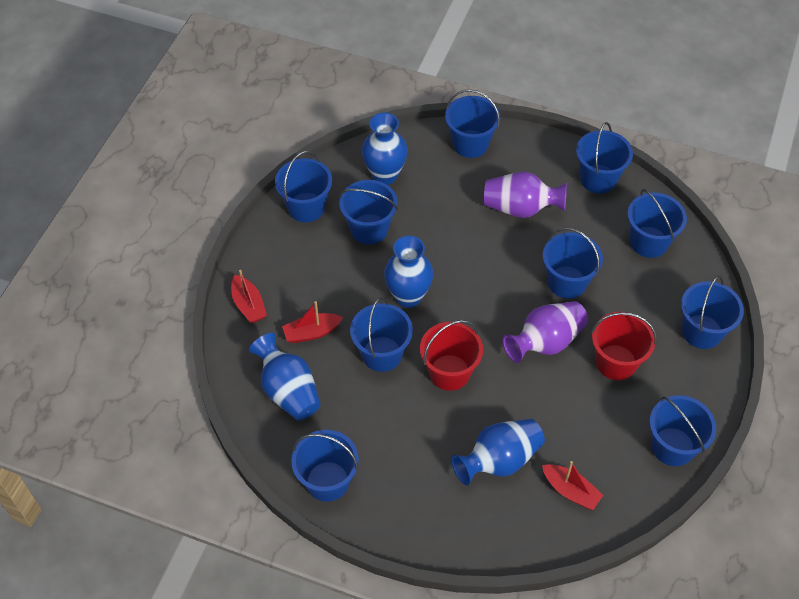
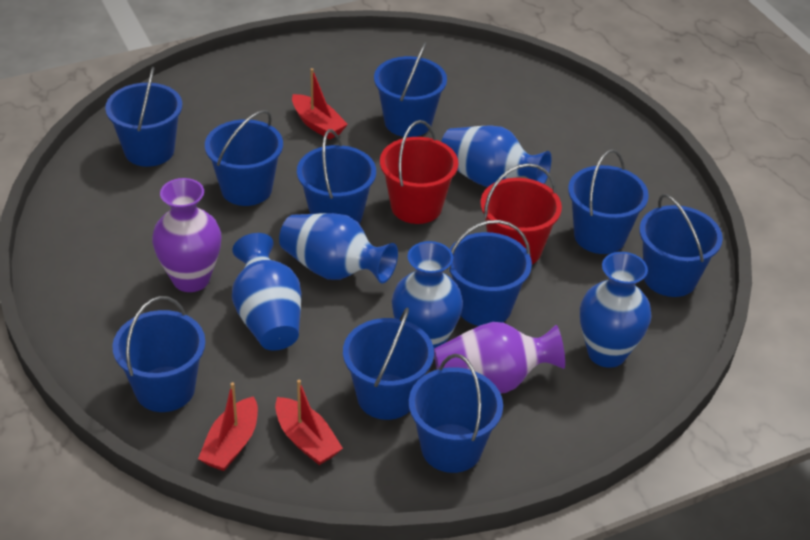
blue vase: [249,333,321,421] [362,113,408,185] [384,236,433,308] [451,419,545,486] = 4 -> [232,233,301,351] [279,213,398,283] [392,241,463,348] [441,125,551,187] [580,252,652,368] = 5

